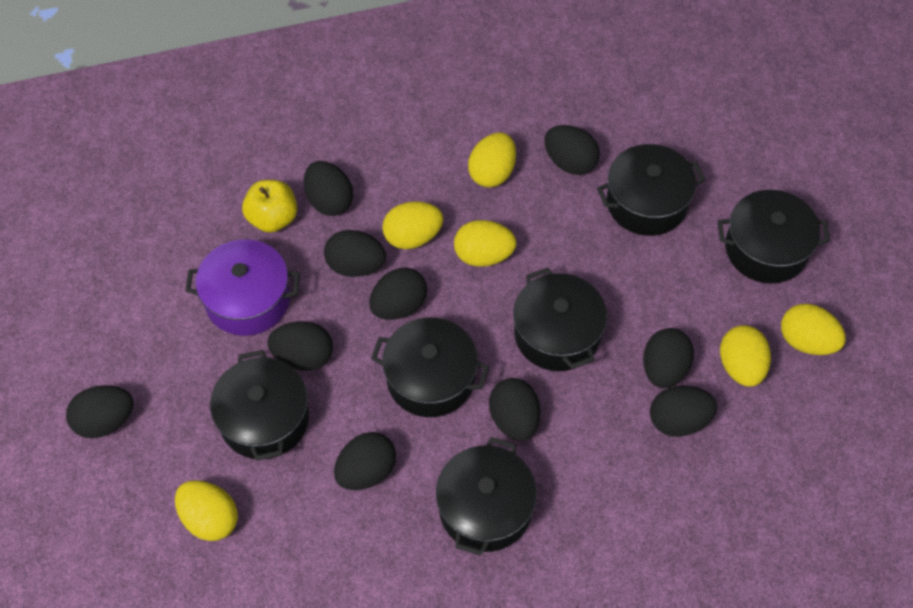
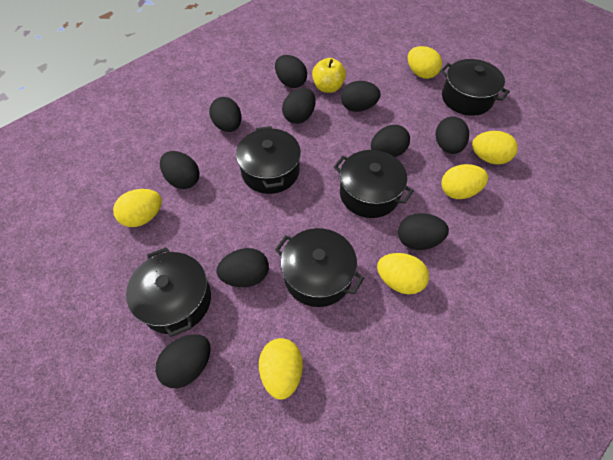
black pot: [210,350,309,461] [371,317,489,417] [436,437,537,556] [513,268,607,371] [597,144,705,236] [718,190,830,284] = 6 -> [126,247,211,337] [236,126,301,194] [275,228,364,307] [334,150,414,218] [440,59,510,116] = 5
purple pot: [185,239,300,336] = 1 -> none = 0

